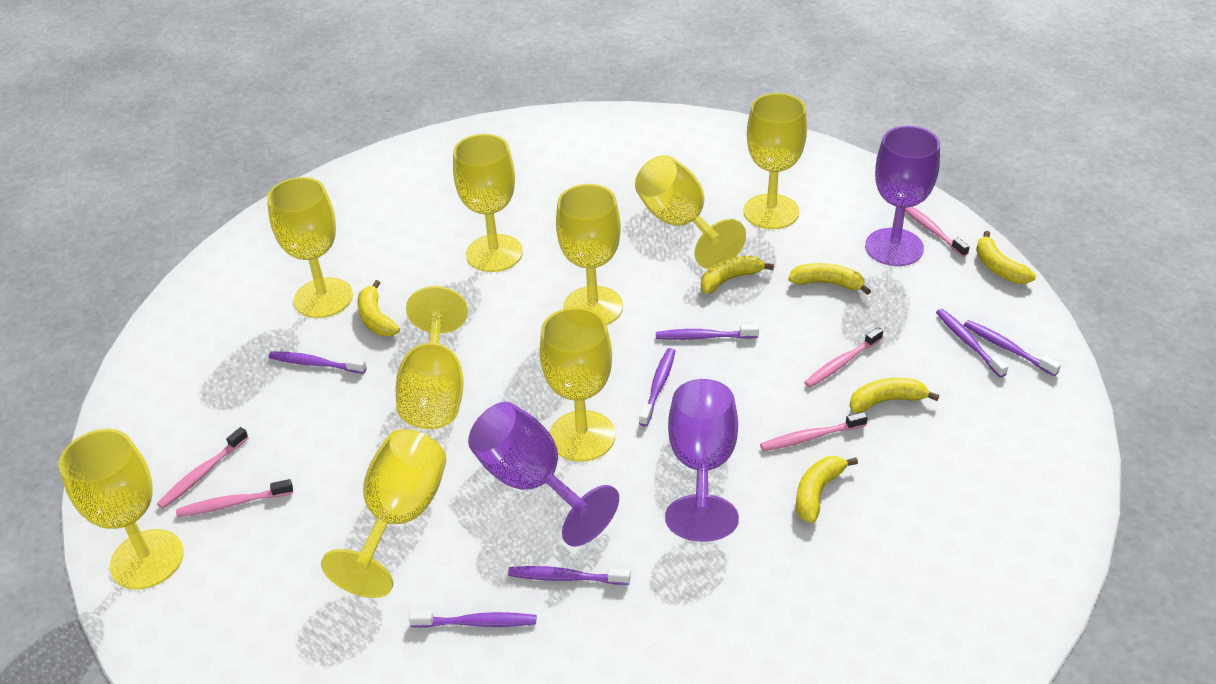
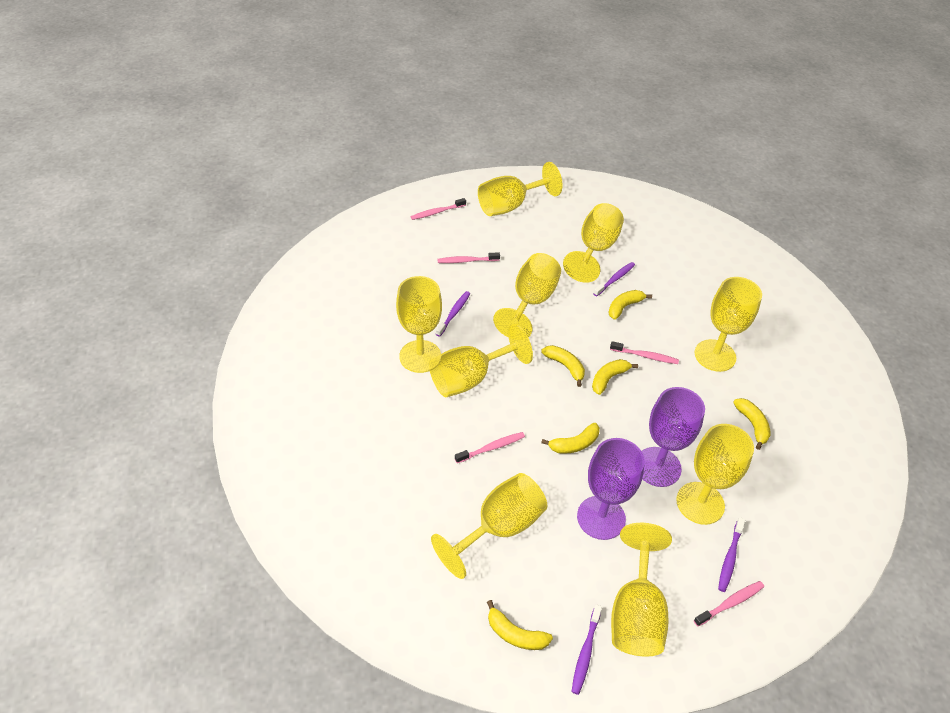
purple goblet: [468,402,619,547] [665,379,739,542] [865,126,940,266] = 3 -> [577,438,645,540] [642,387,705,487] = 2
purple toothbrush: [268,351,367,374] [409,611,536,628] [508,566,631,585] [639,348,675,426] [656,325,759,340] [936,309,1008,377] [964,320,1061,376] = 7 -> [436,291,471,337] [571,604,602,695] [593,262,635,296] [718,517,745,592] = 4

